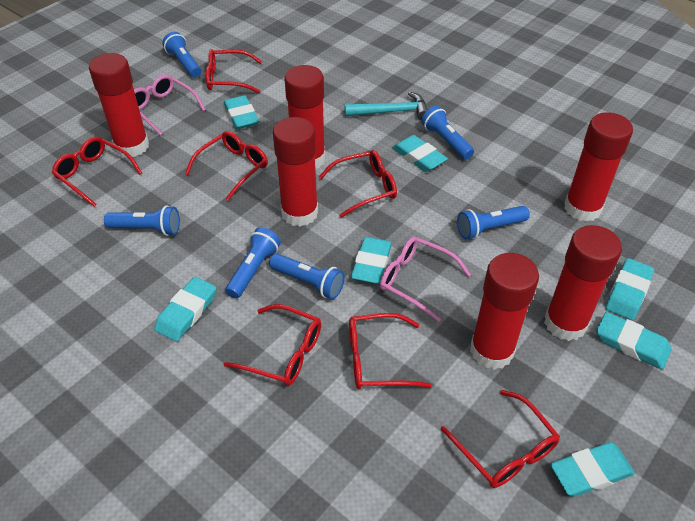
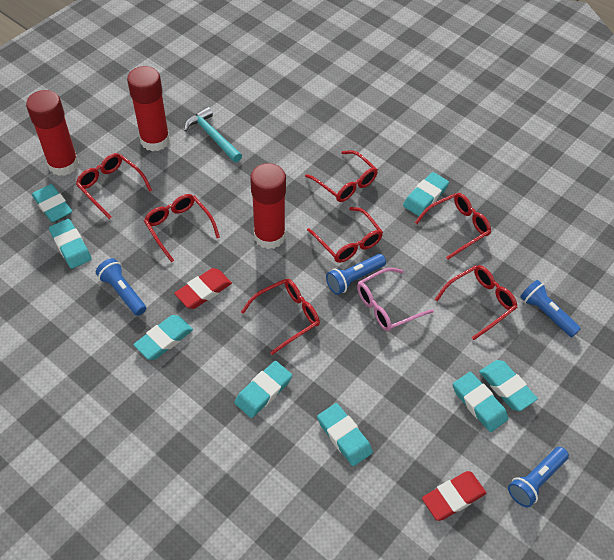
blue flashlight: [104,205,180,236] [162,32,201,78] [225,227,281,298] [269,254,345,299] [421,106,474,160] [457,206,530,240] = 6 -> [96,258,146,316] [326,254,386,295] [508,447,569,507] [520,280,581,337] = 4
pink glasses: [134,75,205,136] [380,237,471,322] = 2 -> [357,268,434,331] = 1
red eraser: none = 0 -> [174,268,232,309] [422,471,486,521] = 2
red glue stick: [89,53,149,157] [273,117,318,227] [285,65,326,168] [470,253,539,370] [544,225,622,341] [564,112,633,222] = 6 -> [26,90,79,176] [127,66,170,151] [250,163,286,249] = 3
turquoise eraser: [154,277,216,342] [224,95,259,129] [351,237,392,284] [392,135,448,172] [550,442,635,497] [596,312,671,370] [605,258,654,320] = 7 -> [32,184,72,222] [49,219,92,269] [133,315,193,360] [234,361,292,418] [317,403,373,466] [403,172,449,216] [453,372,508,432] [479,360,538,411] = 8

